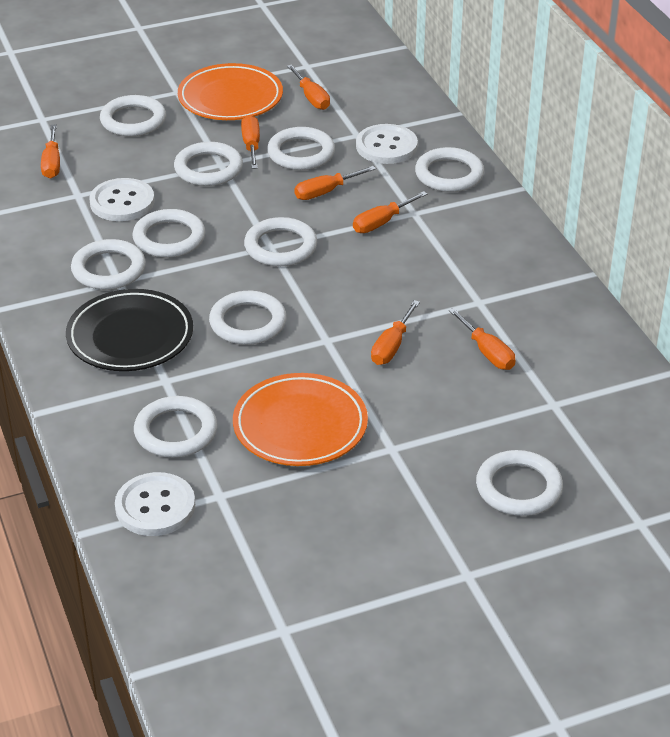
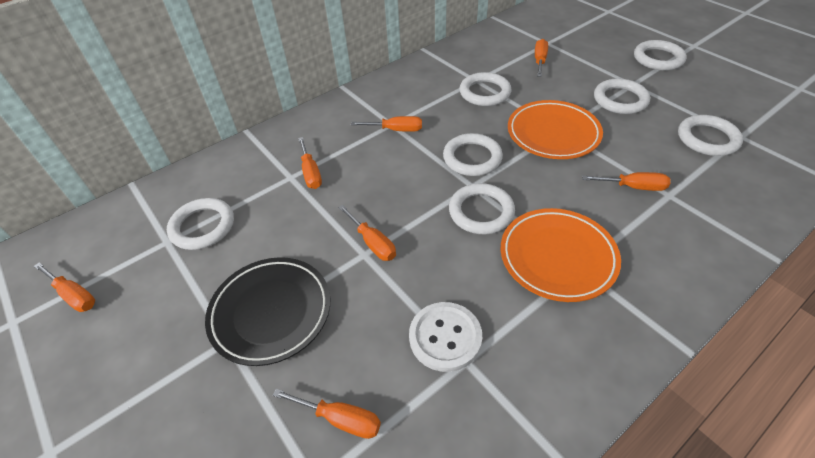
white button: [89,178,155,221] [115,472,195,536] [356,124,418,164] = 3 -> [409,302,482,372] = 1
white ring: [71,239,146,290] [100,95,166,136] [132,209,205,258] [134,396,217,458] [174,142,243,186] [209,291,287,345] [244,217,317,266] [267,127,335,170] [415,147,484,192] [476,450,563,516] = 10 -> [167,198,234,250] [443,133,503,176] [449,183,515,234] [460,72,512,106] [594,78,650,114] [634,40,687,71] [678,115,743,156] = 7

